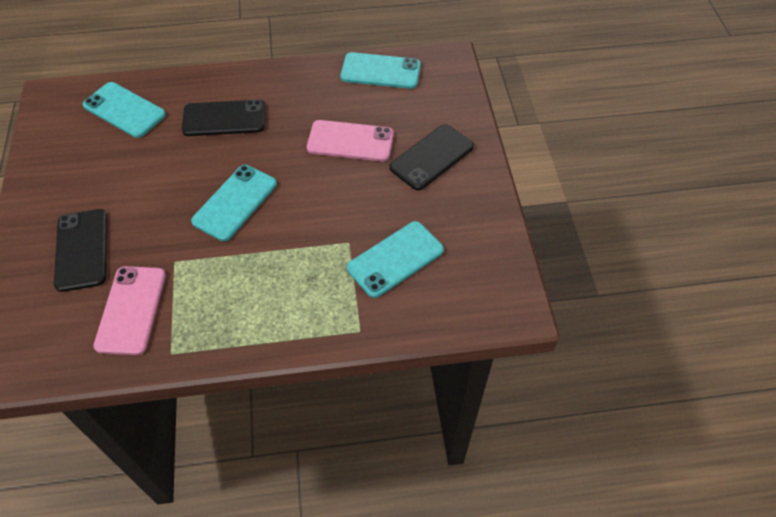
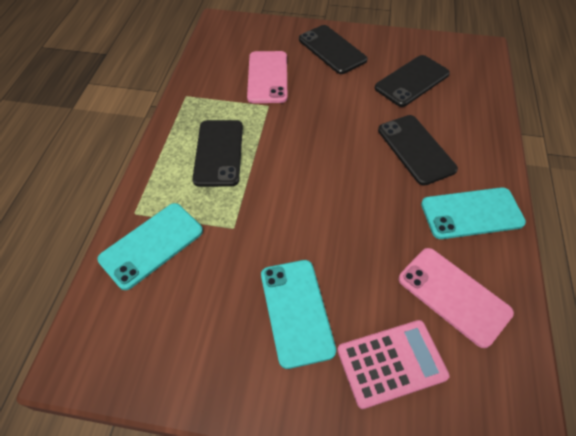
black phone: [54,209,107,292] [182,100,265,136] [389,124,474,190] = 3 -> [193,120,243,187] [299,25,368,74] [375,55,450,107] [378,115,458,186] = 4
pink calculator: none = 0 -> [337,320,450,409] = 1
turquoise phone: [83,82,166,138] [191,165,277,241] [340,52,421,89] [347,221,444,298] = 4 -> [97,203,203,290] [261,260,336,369] [421,187,526,239] = 3

